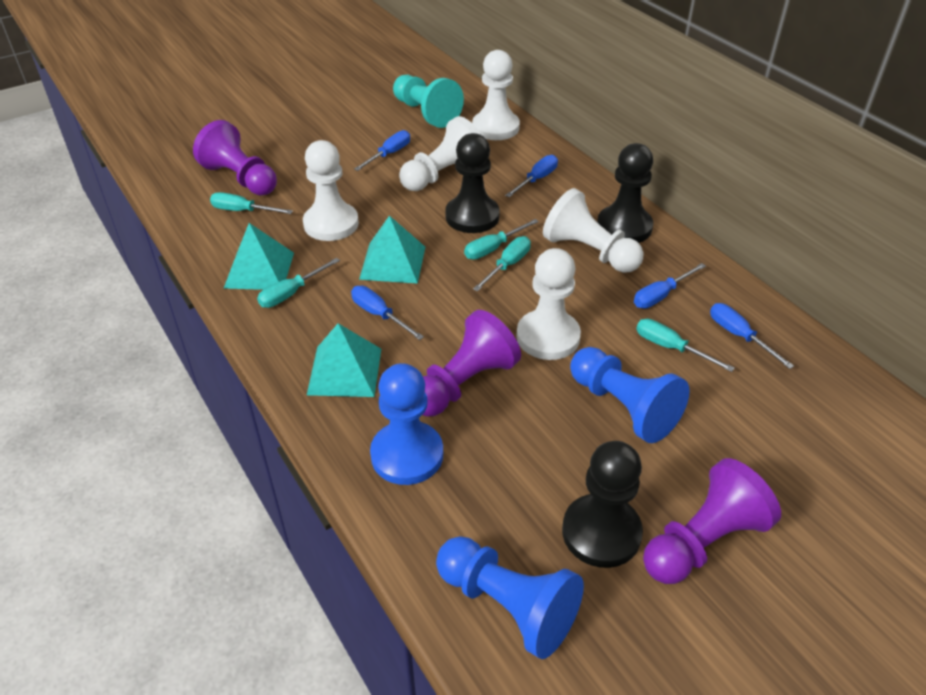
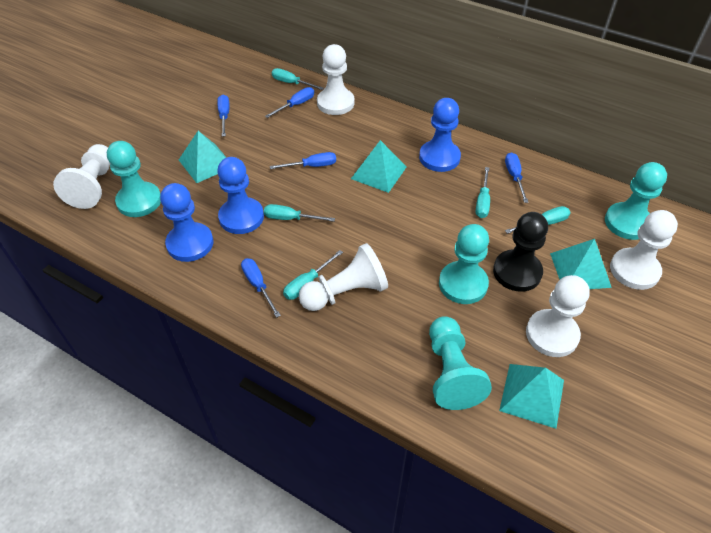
black pawn: [445,133,500,233] [562,441,643,568] [597,143,653,243] = 3 -> [493,212,548,292] = 1
purple pawn: [193,120,277,195] [423,310,521,417] [643,458,781,584] = 3 -> none = 0
turquoise pawn: [393,75,464,128] = 1 -> [107,141,161,217] [429,316,492,410] [439,224,489,304] [605,162,667,240] = 4
turquoise pyramid: [224,223,294,290] [307,323,381,397] [359,215,425,284] = 3 -> [179,131,227,183] [351,140,406,193] [499,364,564,429] [550,239,612,289] = 4

